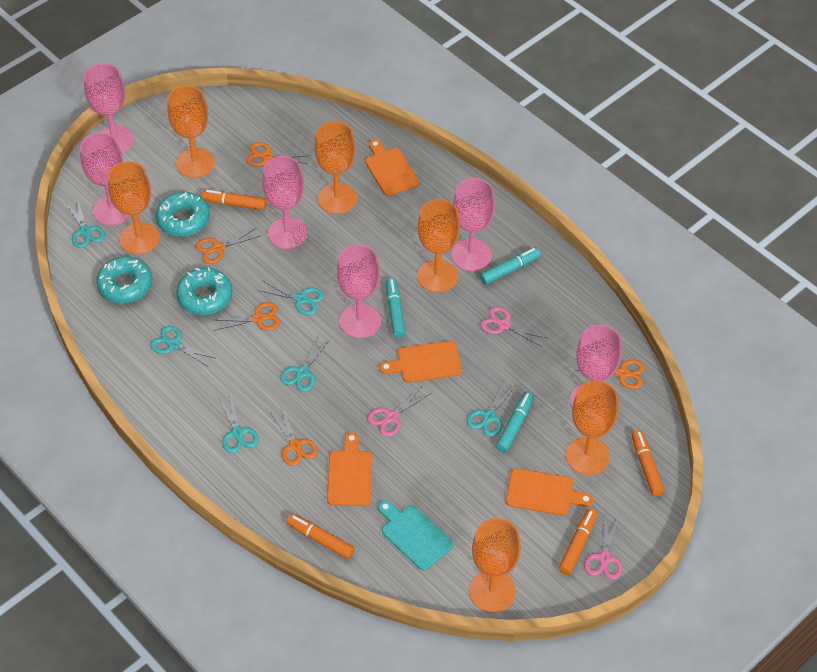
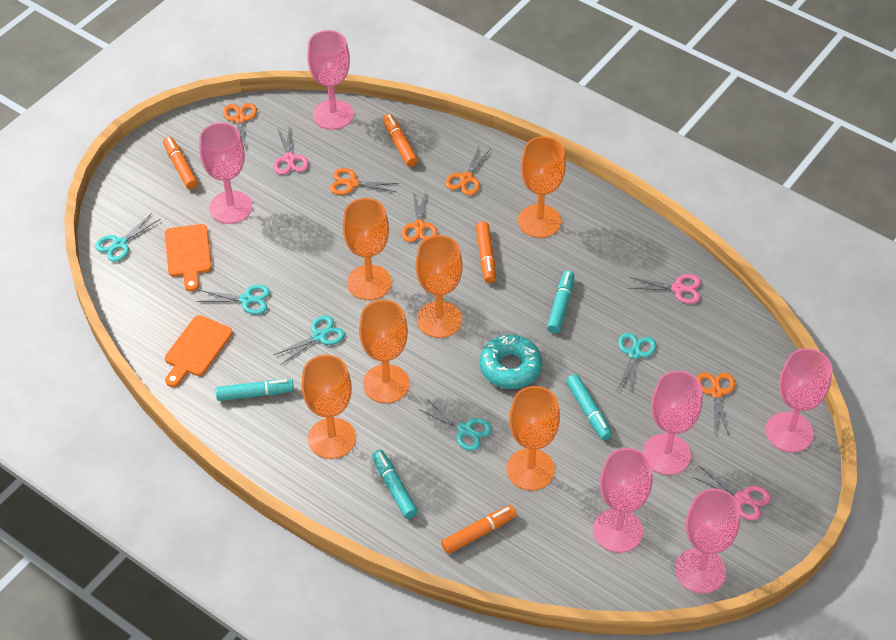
orange cutting board: [327,432,373,506] [365,139,419,196] [379,341,462,383] [506,468,593,516] = 4 -> [165,224,212,292] [165,315,233,387] = 2
turquoise cutting board: [378,500,454,571] = 1 -> none = 0
turquoise donut: [96,256,152,303] [156,192,210,237] [176,267,233,315] = 3 -> [480,335,542,389] = 1
turquoise marker: [386,278,406,338] [480,247,541,285] [496,391,534,453] = 3 -> [216,379,294,401] [372,450,418,519] [547,270,574,334] [566,374,612,440] = 4
turquoise scissors: [66,199,105,248] [150,326,217,367] [219,395,259,453] [257,280,324,315] [280,336,330,392] [467,381,517,437] = 6 -> [95,213,160,262] [197,285,270,315] [273,316,345,365] [418,399,492,451] [617,333,656,391] = 5

